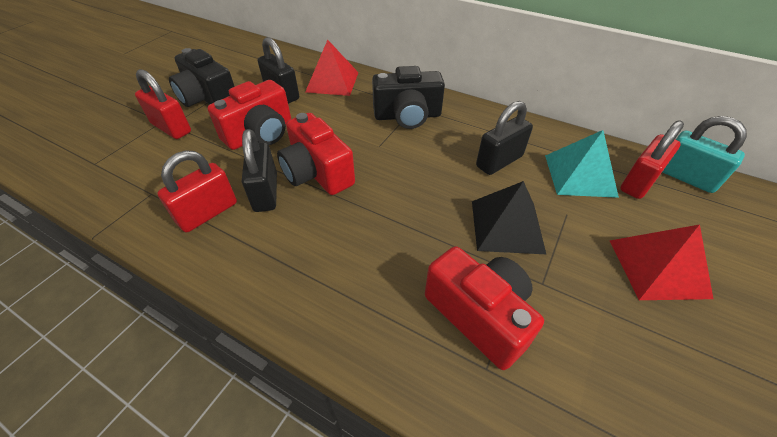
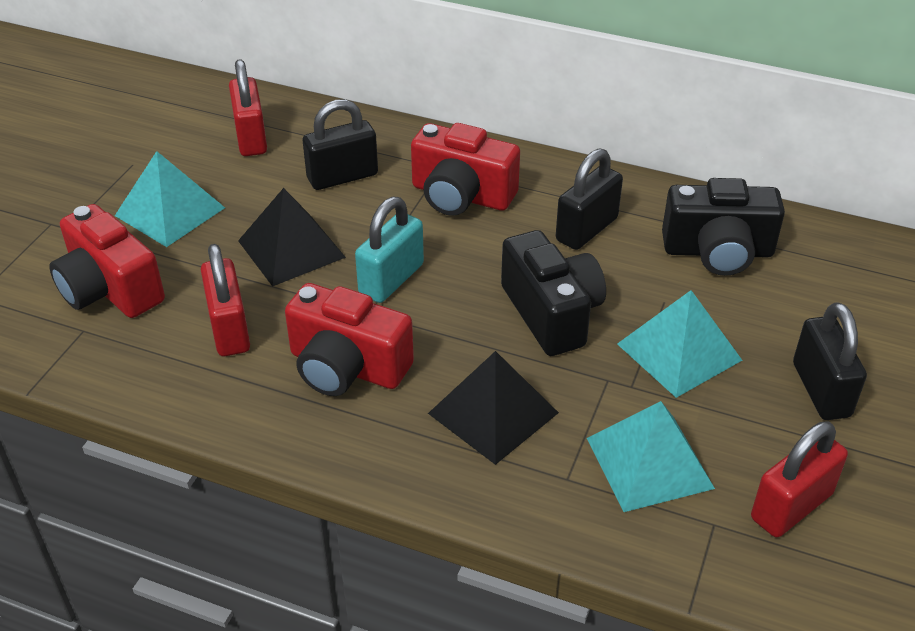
black pyramid: [472,181,547,255] = 1 -> [238,188,346,287] [428,351,559,465] = 2
red pyramid: [305,40,359,96] [610,225,713,300] = 2 -> none = 0
turquoise pyramid: [545,130,619,198] = 1 -> [115,151,225,247] [587,401,715,512] [617,290,742,398] = 3

